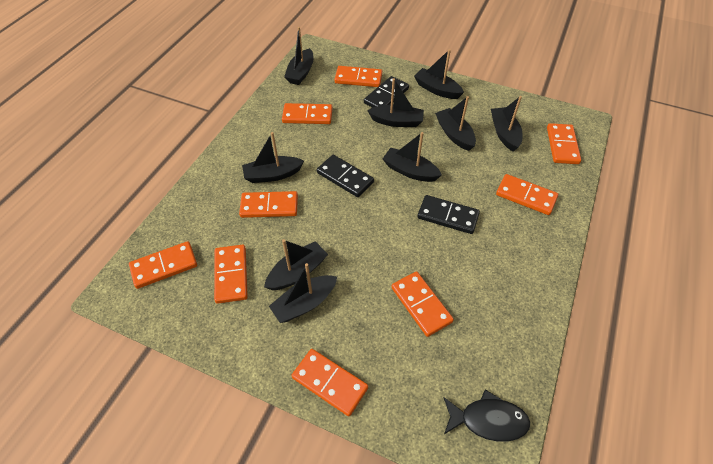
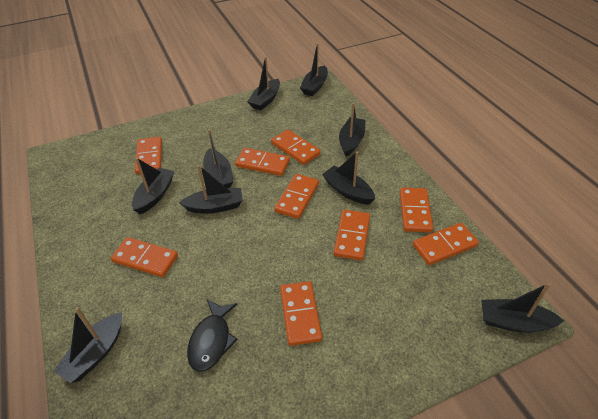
black domino: [317,155,374,197] [364,76,409,108] [417,195,480,234] = 3 -> none = 0

